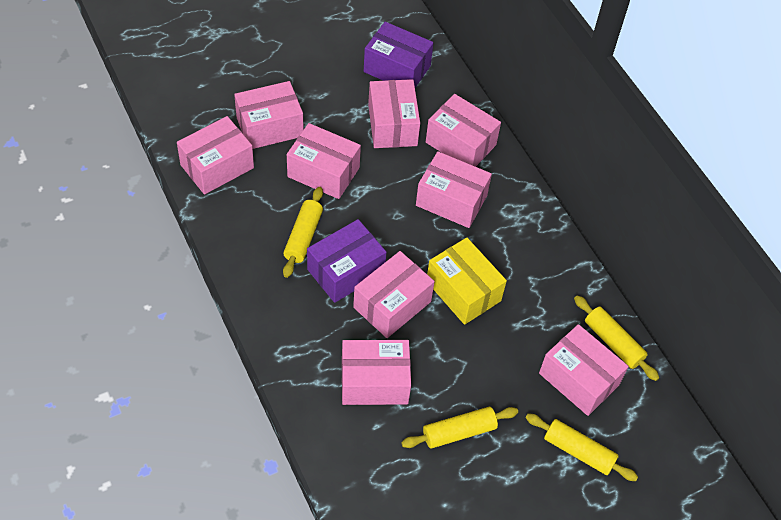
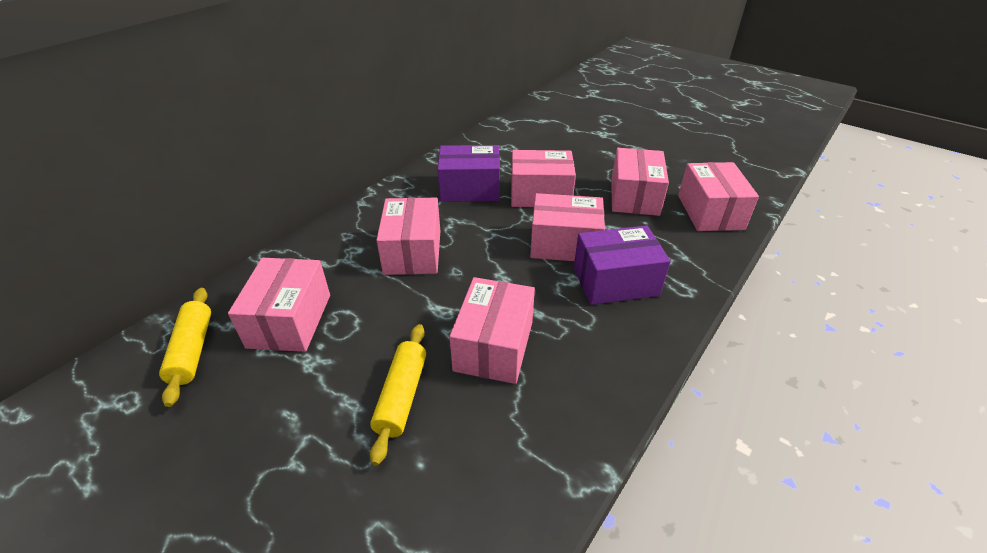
pink box: [177,116,254,195] [234,81,303,149] [287,123,361,199] [342,340,411,405] [353,251,435,338] [368,79,420,148] [416,151,492,228] [426,94,501,167] [539,324,629,416] = 9 -> [228,258,330,352] [376,197,440,275] [450,277,535,384] [511,150,576,207] [530,193,605,261] [611,148,669,216] [678,162,759,231] = 7
yellow box: [427,237,507,325] = 1 -> none = 0
yellow rolling pin: [283,187,323,278] [401,407,518,449] [526,413,638,481] [574,295,659,381] = 4 -> [159,288,211,407] [370,324,426,466] = 2

